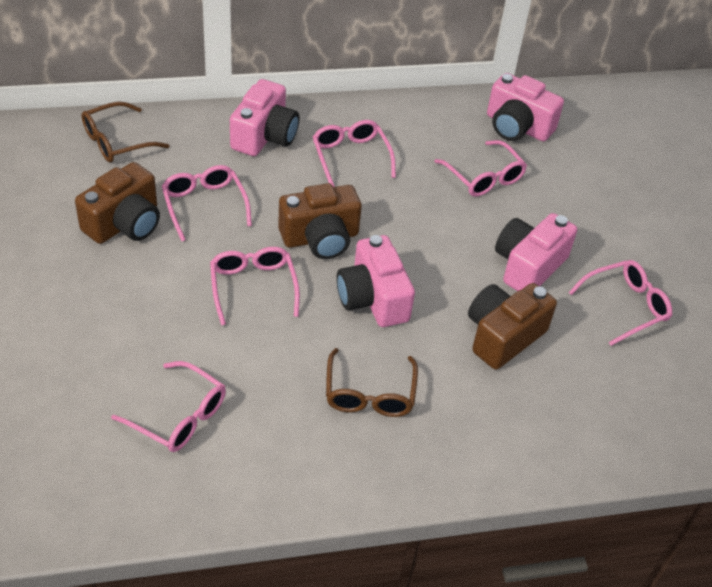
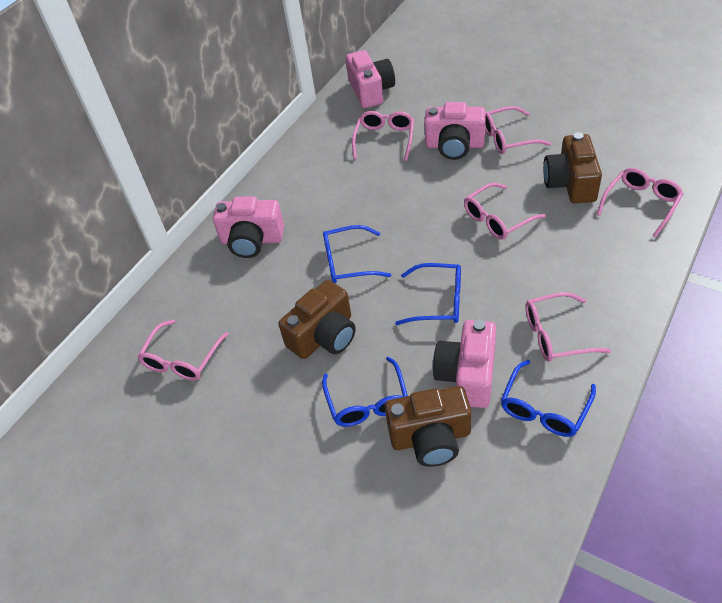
blue glasses: none = 0 -> [322,357,408,427] [323,225,391,283] [395,263,461,325] [501,360,596,437] = 4
brown glasses: [81,102,169,162] [326,348,418,417] = 2 -> none = 0

